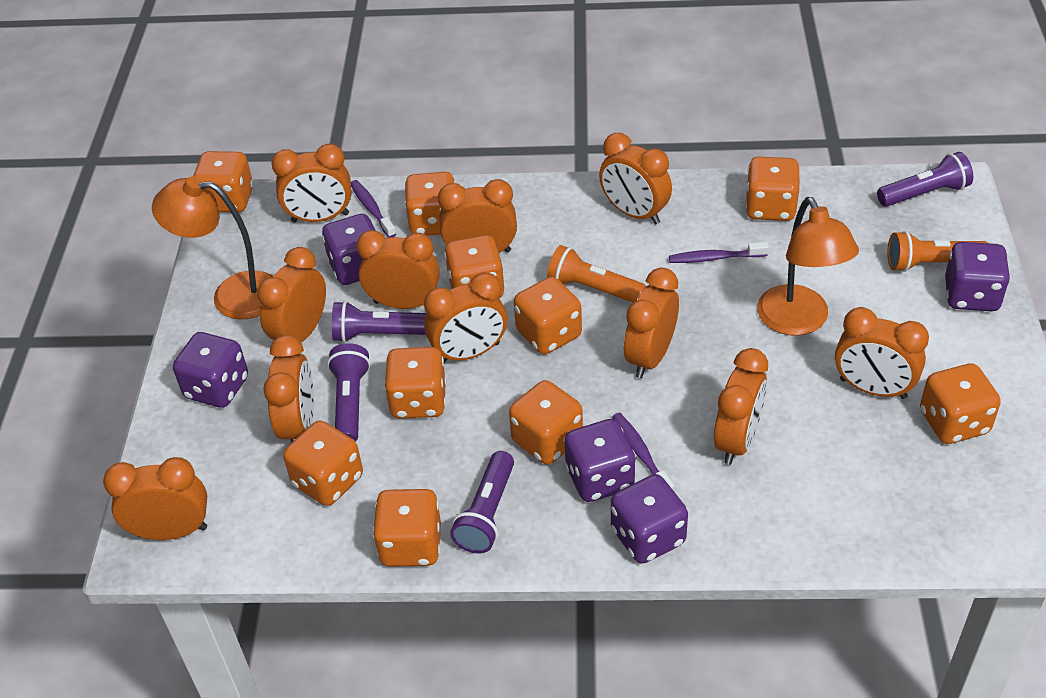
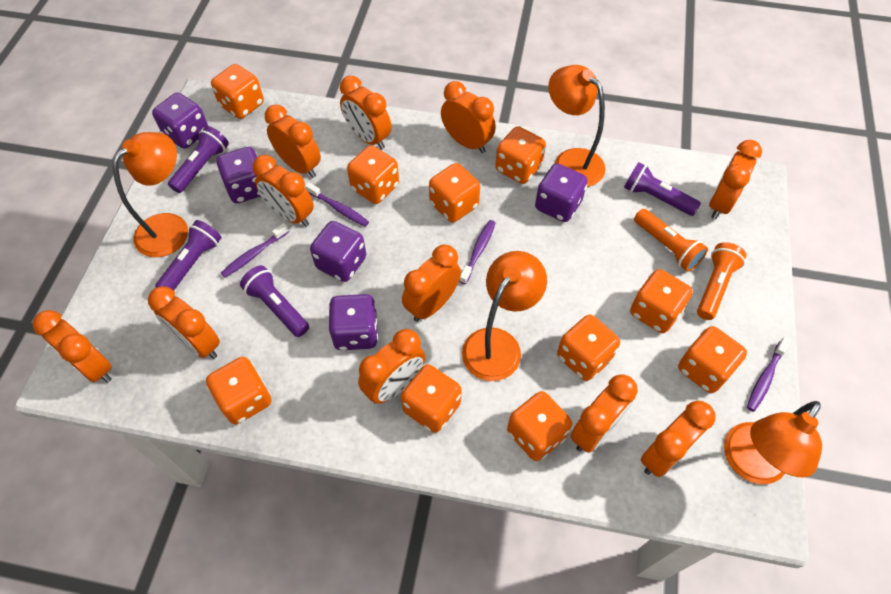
orange lamp: [152,176,273,319] [757,197,859,336] = 2 -> [113,132,188,257] [462,251,547,381] [548,65,605,187] [724,401,822,484] = 4
purple toothbrush: [351,180,396,237] [612,413,674,491] [669,242,769,263] = 3 -> [221,223,289,277] [305,182,369,227] [459,220,496,284] [747,337,790,412] = 4

